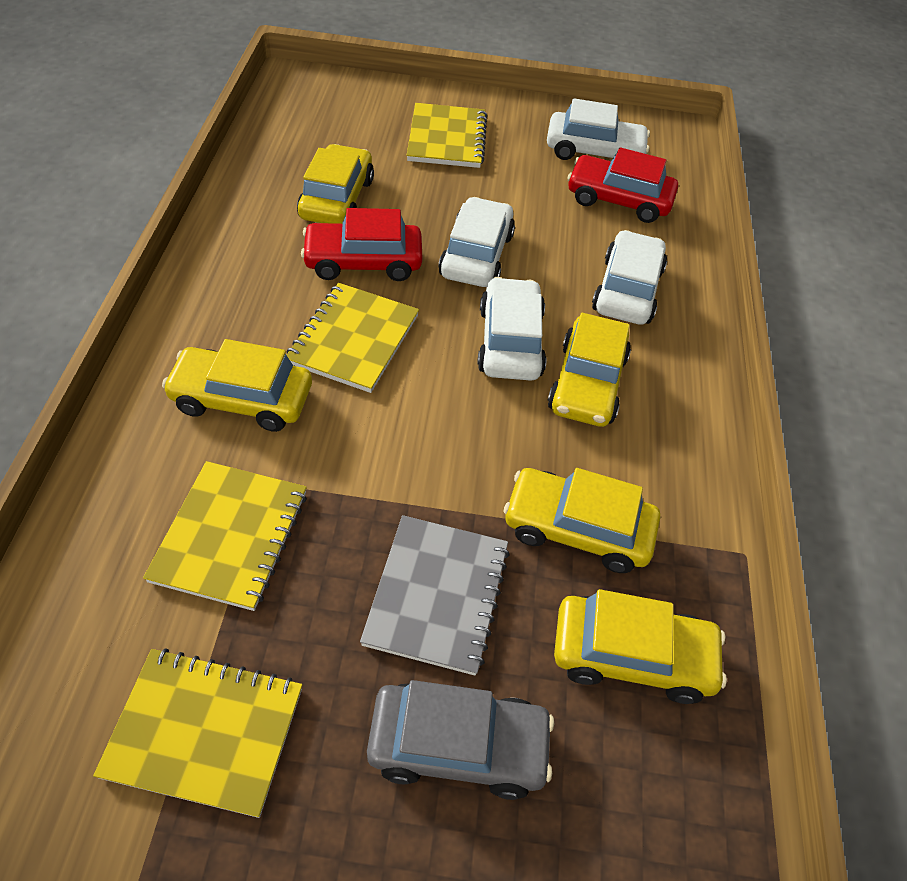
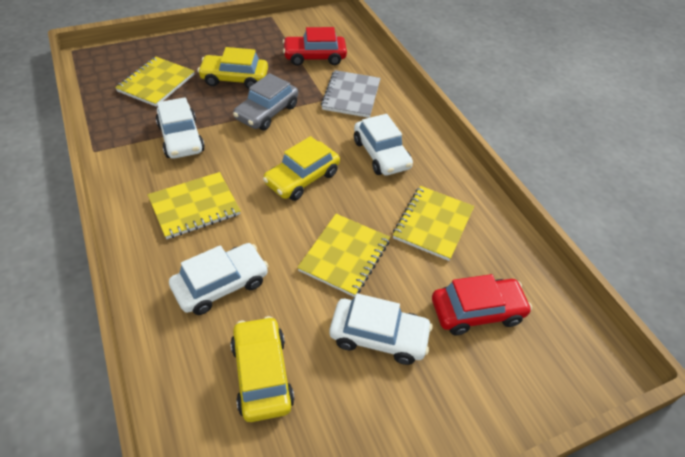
yellow car: [162,339,312,432] [297,144,374,224] [504,468,660,573] [548,313,631,427] [554,589,727,704] = 5 -> [198,47,268,89] [231,316,294,422] [263,136,340,201] = 3

